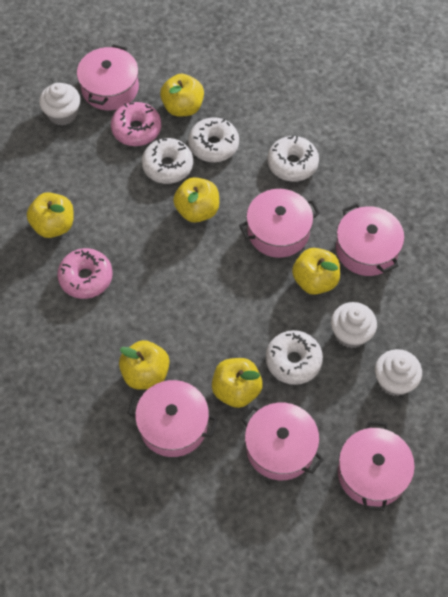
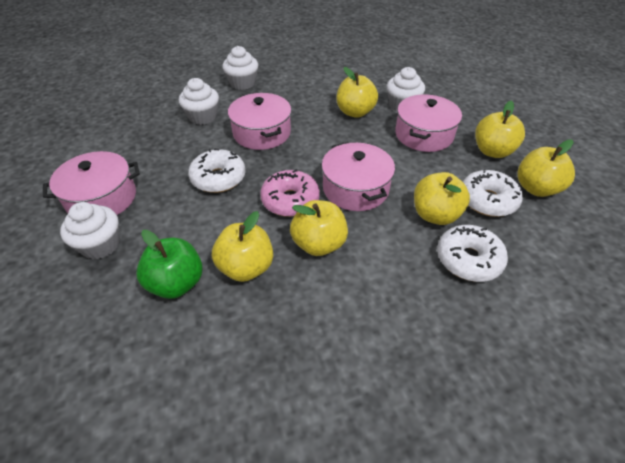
green apple: none = 0 -> [136,230,203,299] = 1
pink donut: [57,248,113,299] [111,102,161,146] = 2 -> [260,169,320,217] = 1
pink pot: [77,44,139,110] [127,380,218,457] [239,189,320,258] [241,403,324,480] [336,203,404,276] [338,421,415,511] = 6 -> [43,151,140,215] [228,93,291,150] [321,142,395,211] [395,95,462,152] = 4
white cupcake: [39,83,80,126] [331,302,377,348] [375,349,422,396] = 3 -> [60,202,120,259] [179,78,219,125] [222,46,258,90] [387,67,425,111] = 4
white donut: [142,138,193,184] [188,117,239,162] [266,330,323,385] [267,135,319,182] = 4 -> [188,148,246,193] [437,225,508,282] [463,169,523,217] = 3

